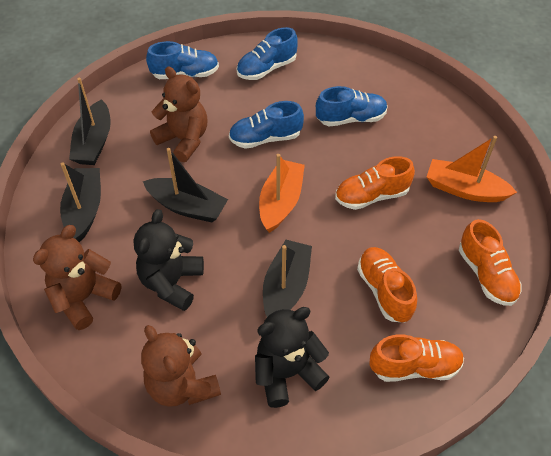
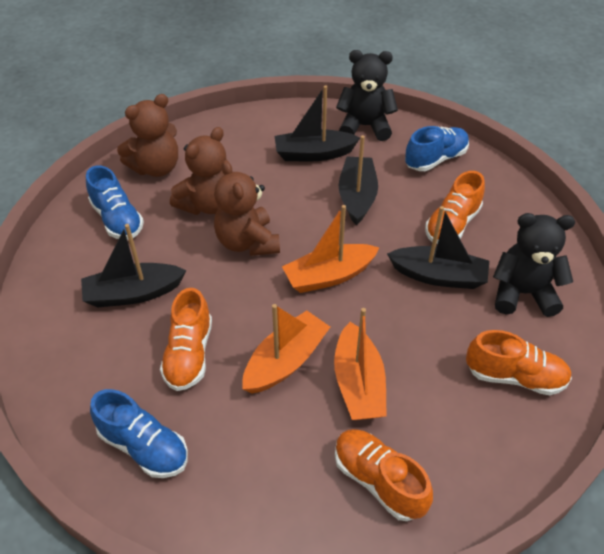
blue shoe: [146,41,219,79] [229,101,304,149] [237,27,298,80] [316,86,388,126] = 4 -> [86,165,144,240] [90,389,188,478] [405,126,469,171] = 3
orange boat: [259,154,305,233] [427,136,517,202] = 2 -> [242,304,330,393] [282,205,379,293] [334,308,387,420] = 3

